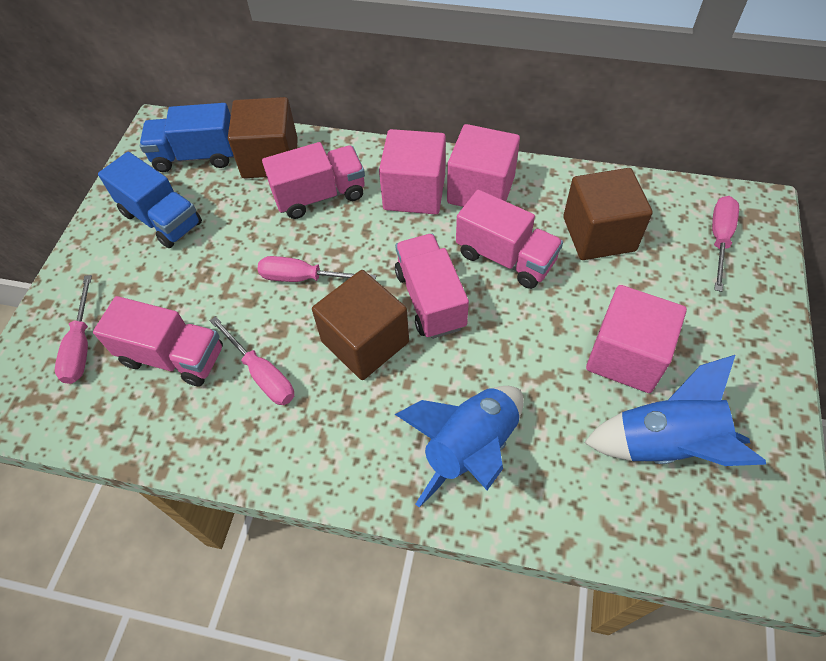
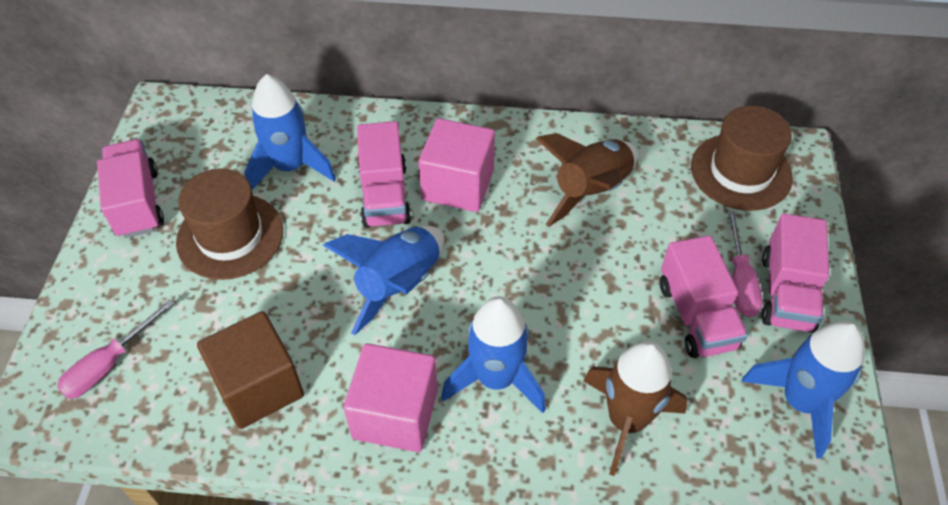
blue rocket: [395,386,524,507] [584,355,766,466] = 2 -> [245,74,336,190] [323,226,444,335] [441,297,546,413] [741,321,865,458] = 4
blue truck: [98,152,202,248] [140,103,234,172] = 2 -> none = 0
brown cube: [228,97,298,178] [312,270,409,380] [563,168,653,260] = 3 -> [197,311,304,429] = 1
brown hat: none = 0 -> [176,168,283,280] [691,106,793,211] = 2
brown rocket: none = 0 -> [535,133,638,227] [583,341,688,476] = 2
pink cube: [379,129,446,214] [447,124,520,207] [586,285,687,393] = 3 -> [343,343,438,452] [418,118,495,212] = 2
pink screwdriver: [55,275,92,384] [210,316,294,405] [257,256,376,282] [712,196,739,292] = 4 -> [57,299,175,399] [728,210,763,317] = 2

